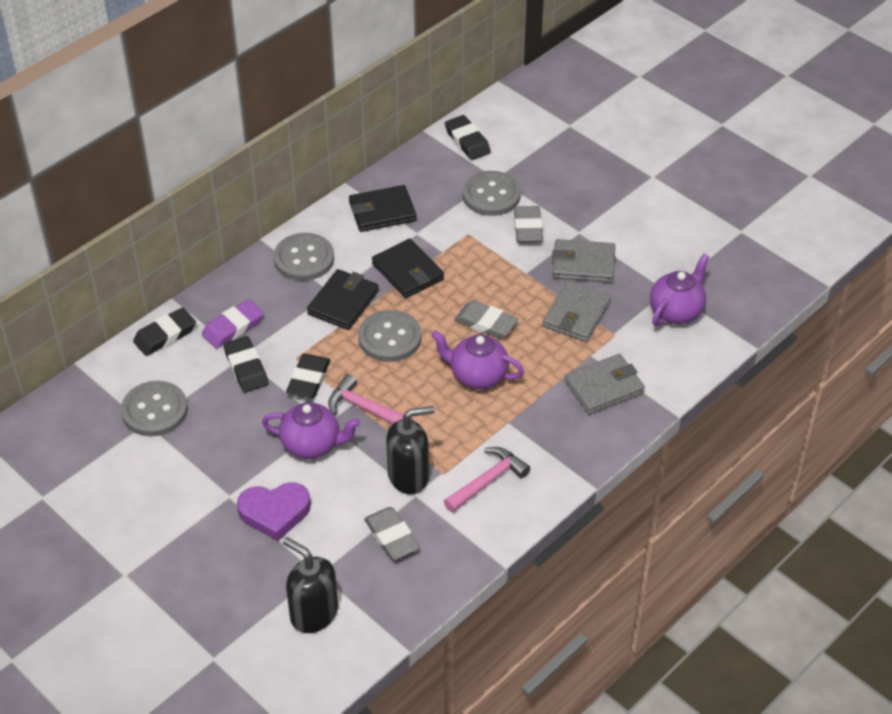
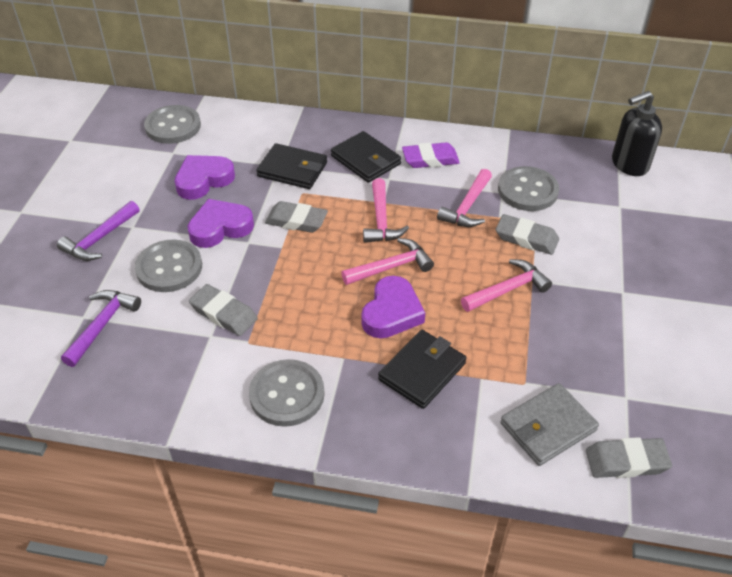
black eraser: [133,307,196,356] [223,336,268,393] [286,353,330,399] [445,115,491,160] = 4 -> none = 0
black soap dispenser: [283,537,338,633] [386,406,435,494] = 2 -> [612,91,662,176] = 1
grey eraser: [364,507,420,560] [454,300,518,339] [514,206,543,243] = 3 -> [189,284,258,336] [265,201,328,233] [496,214,559,255] [586,437,672,478] = 4
grey wallet: [543,281,611,342] [552,239,615,283] [564,354,645,414] = 3 -> [501,383,599,466] = 1
pink hammer: [328,374,413,424] [444,447,530,512] = 2 -> [341,238,434,285] [363,178,409,243] [437,169,492,227] [461,259,552,312] = 4
purple hammer: none = 0 -> [57,201,140,261] [61,290,141,367] = 2
purple heart: [237,482,311,541] = 1 -> [174,155,235,200] [187,199,254,248] [361,276,425,338] = 3
purple teapot: [262,402,360,459] [431,330,524,389] [650,254,709,326] = 3 -> none = 0

